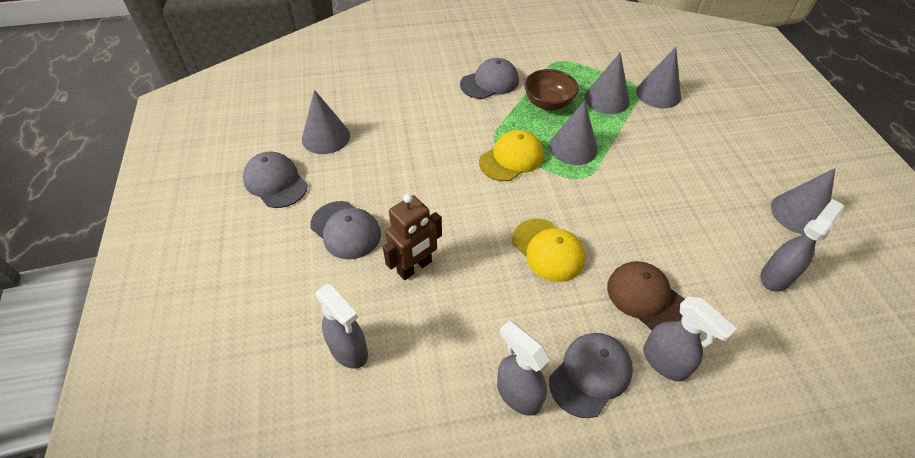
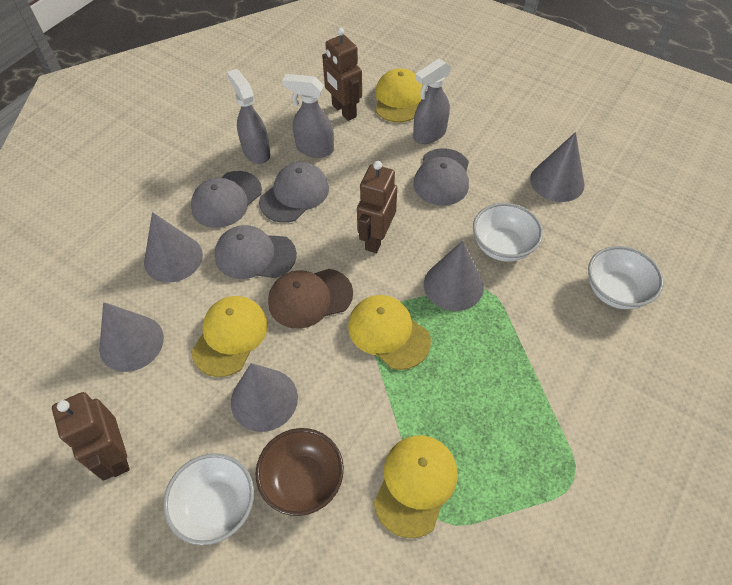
brown robot: [383,194,442,280] = 1 -> [52,392,130,481] [322,28,362,121] [357,161,397,253] = 3
grey spray bottle: [316,284,368,369] [497,320,550,416] [643,296,737,382] [760,199,844,292] = 4 -> [227,69,270,164] [282,74,334,158] [413,58,451,144] = 3
white bowl: none = 0 -> [163,453,254,545] [473,203,543,262] [588,246,663,309] = 3
yellow cap: [479,130,544,181] [512,219,585,282] = 2 -> [191,296,268,377] [348,295,431,370] [374,435,458,538] [375,68,423,123] = 4

